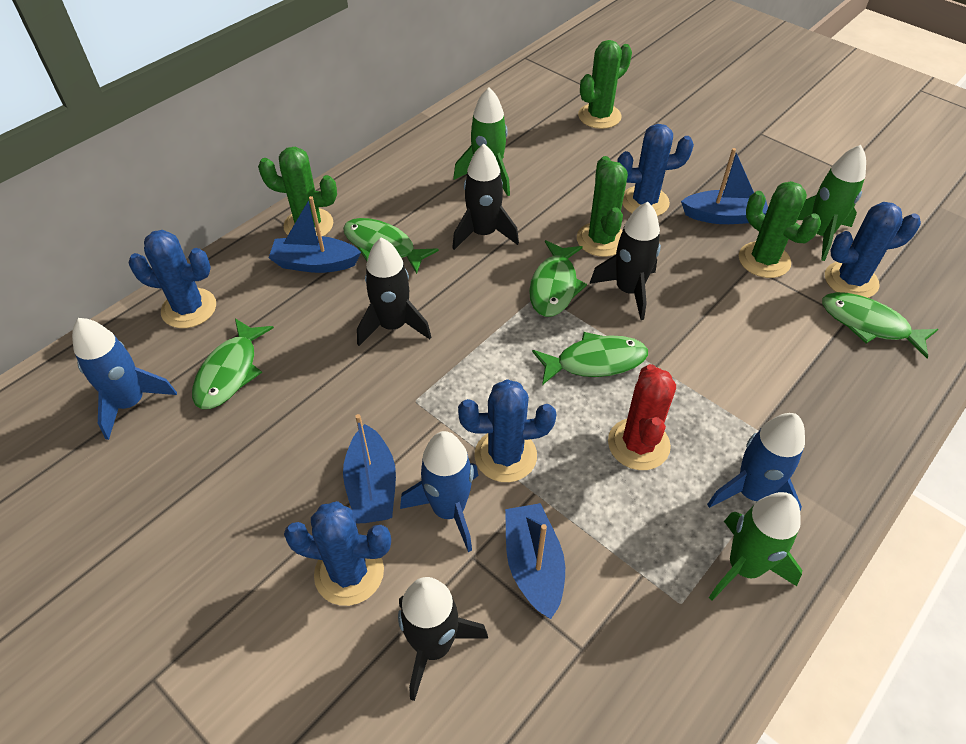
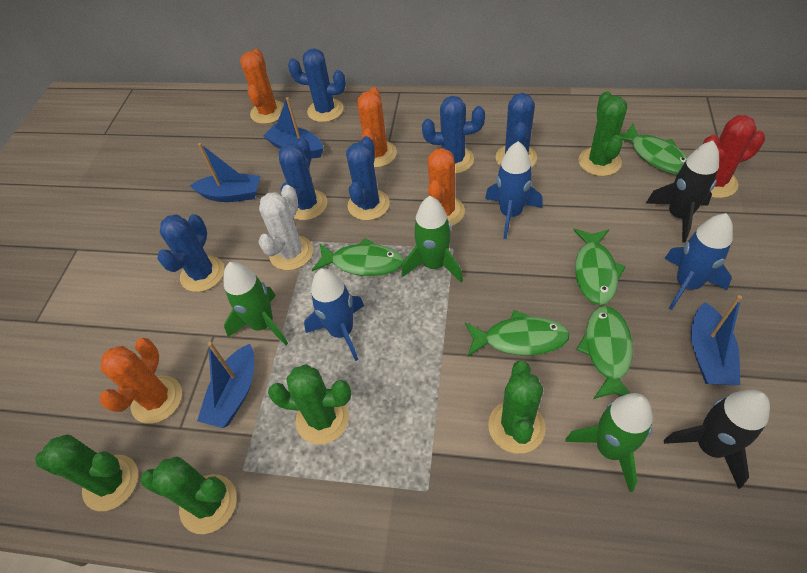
black rocket: [357,238,431,346] [398,577,488,701] [452,144,519,250] [589,202,661,320] = 4 -> [646,141,719,242] [664,389,770,489] = 2
blue cactus: [128,230,216,328] [284,501,391,606] [458,379,557,482] [617,124,694,216] [825,202,921,298] = 5 -> [157,214,224,292] [279,137,327,220] [288,48,346,122] [346,136,390,220] [422,96,485,174] [496,93,537,167] = 6
green cactus: [258,147,337,236] [577,156,628,257] [578,40,632,129] [739,181,821,278] = 4 -> [36,434,138,511] [140,457,237,534] [268,364,351,444] [488,361,546,454] [579,91,627,176] = 5
orange cactus: none = 0 -> [99,338,182,424] [240,49,284,124] [357,87,397,168] [427,148,465,226] = 4
white cactus: none = 0 -> [258,185,313,270] = 1

